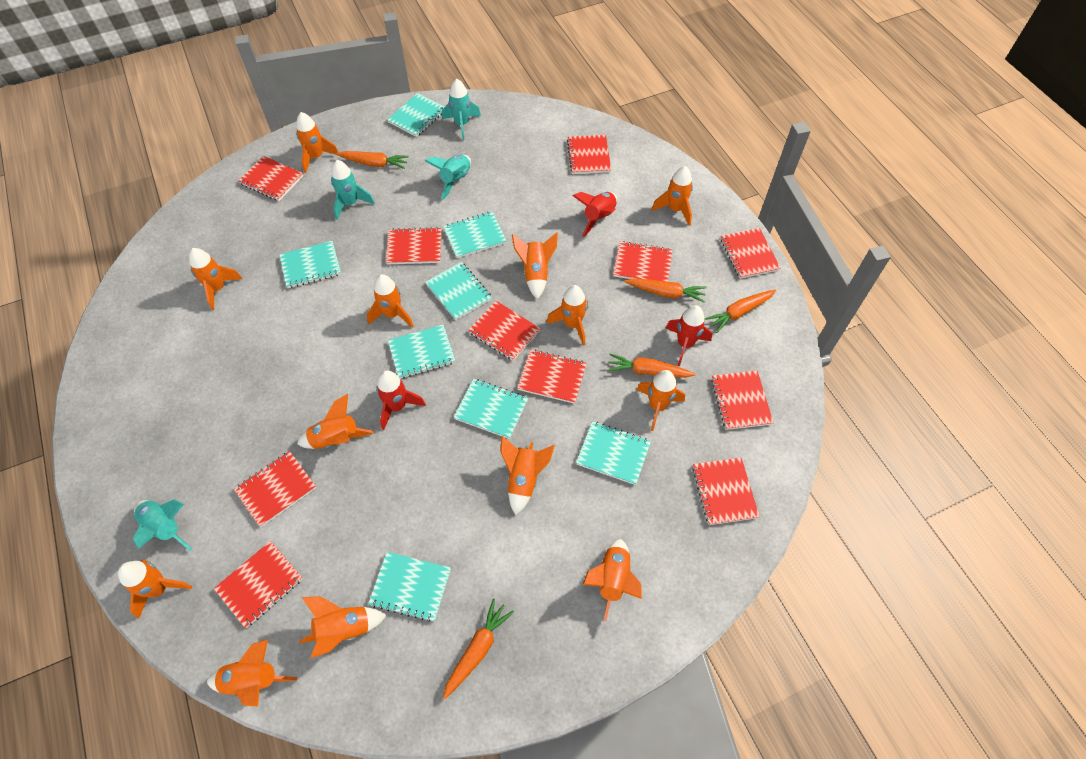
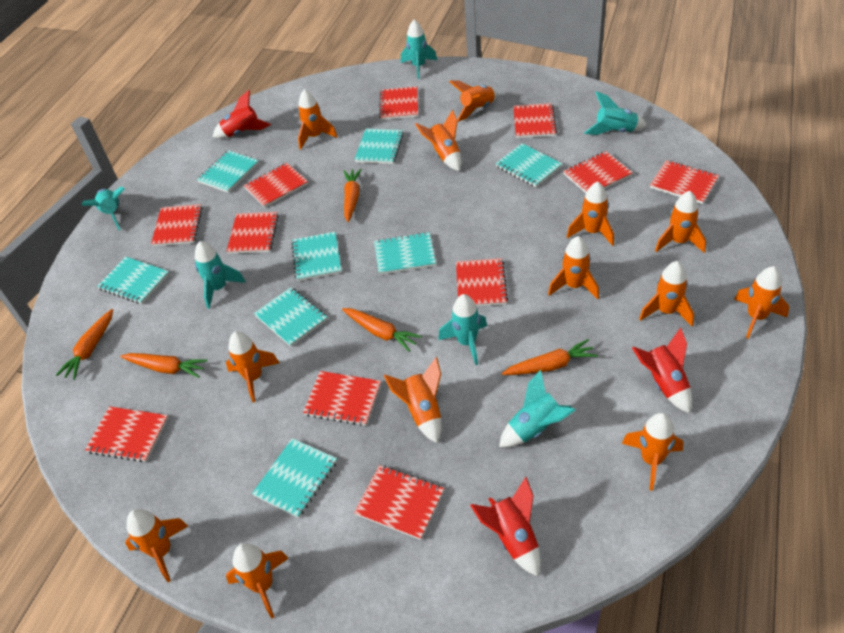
turquoise rocket: [133,500,192,551] [331,160,375,220] [425,154,471,200] [442,79,481,140] = 4 -> [82,186,125,230] [195,241,246,309] [401,20,437,79] [438,294,487,365] [499,370,576,447] [584,91,647,135] = 6

